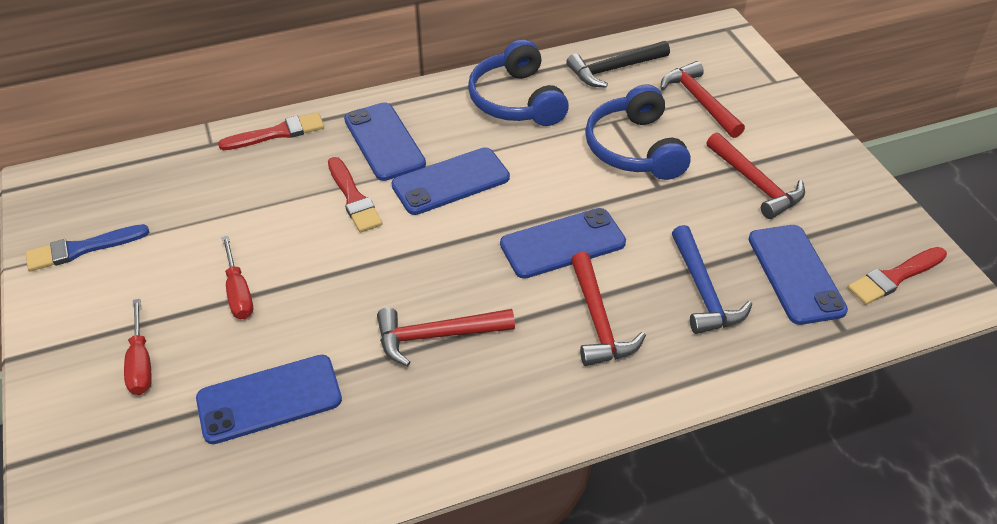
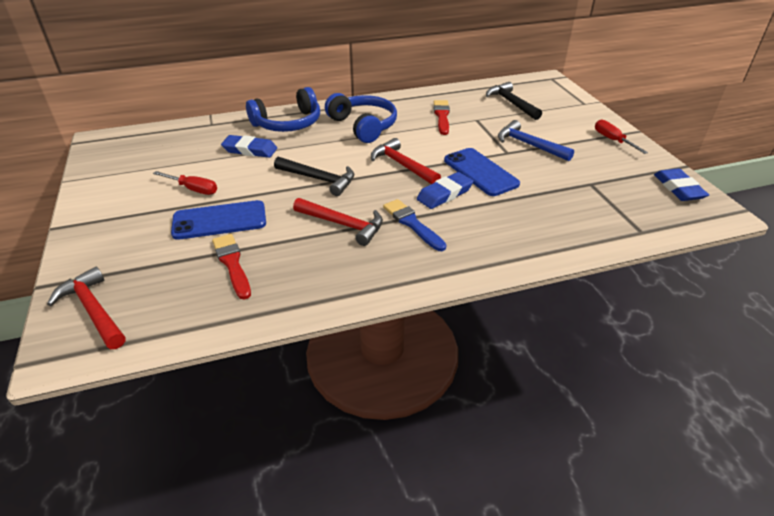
black hammer: [566,41,670,88] = 1 -> [274,157,354,196] [486,82,542,120] = 2
blue eraser: none = 0 -> [221,135,277,158] [417,172,473,209] [654,168,709,201] = 3
blue phone: [196,355,342,444] [344,102,426,181] [392,147,510,215] [500,208,626,279] [748,225,848,325] = 5 -> [171,200,266,240] [444,148,520,196] = 2
red brush: [218,112,324,150] [328,157,383,232] [847,247,947,305] = 3 -> [212,234,251,300] [434,100,450,135] = 2
red hammer: [377,308,515,366] [571,252,646,366] [660,61,745,138] [706,132,805,219] = 4 -> [47,266,125,349] [293,198,383,246] [371,138,441,184] = 3

